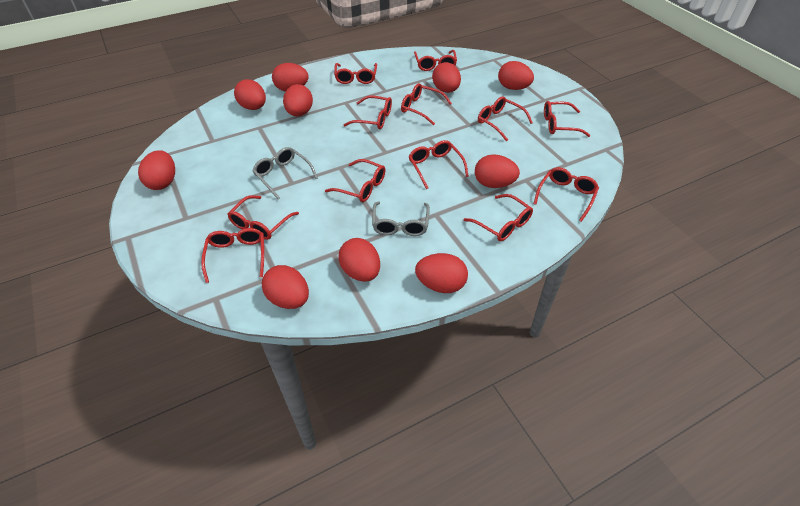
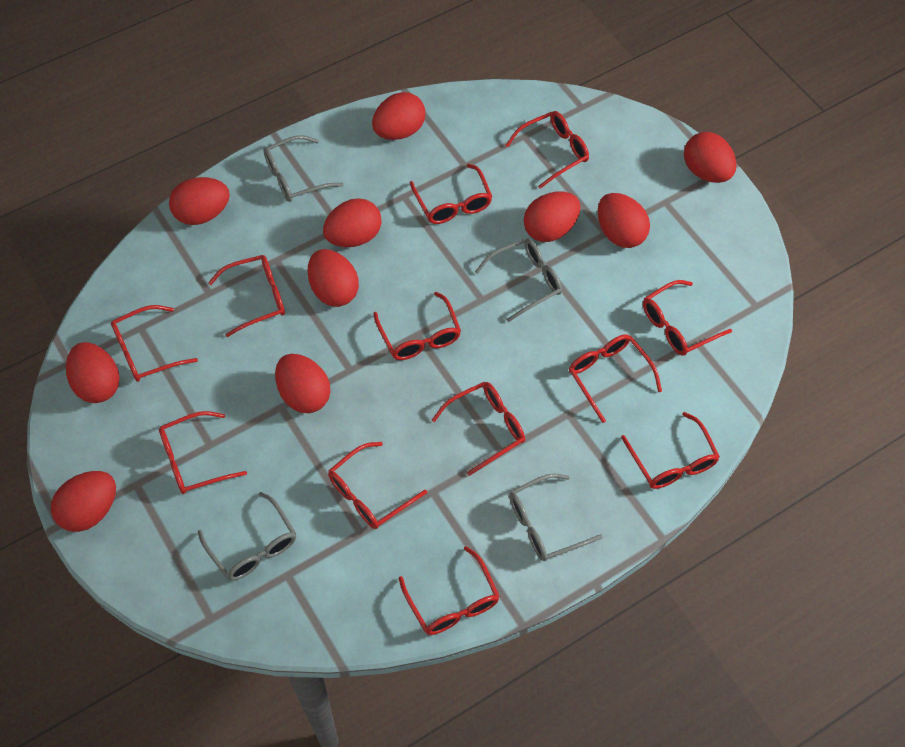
grey glasses: [252,147,318,200] [372,201,430,236] = 2 -> [198,492,296,581] [263,135,343,202] [475,238,562,322] [509,474,603,561] = 4

